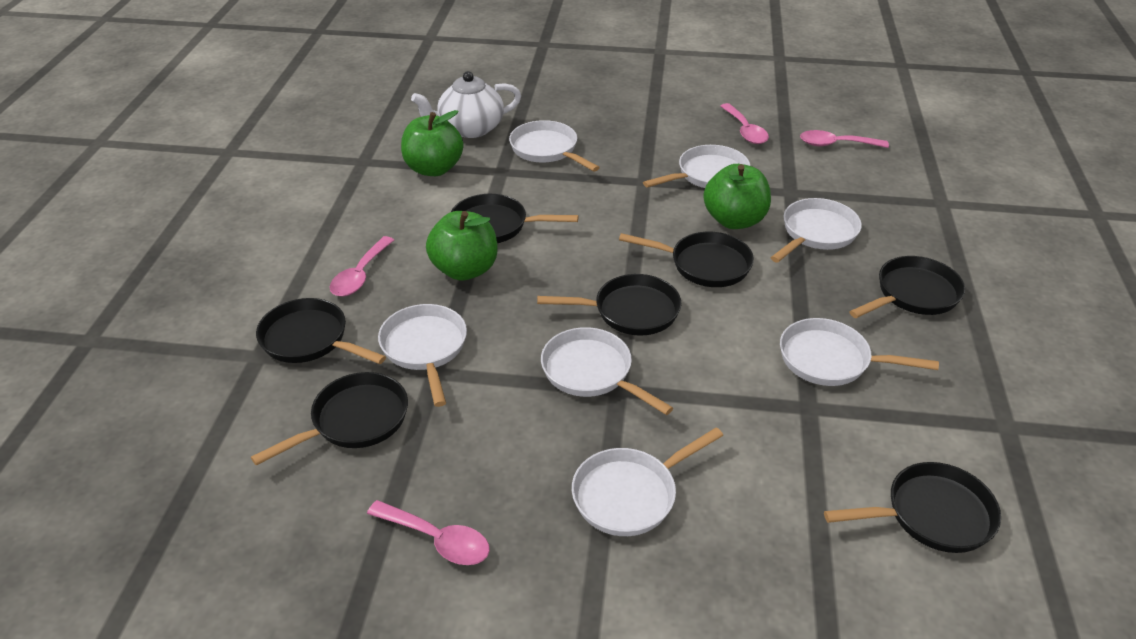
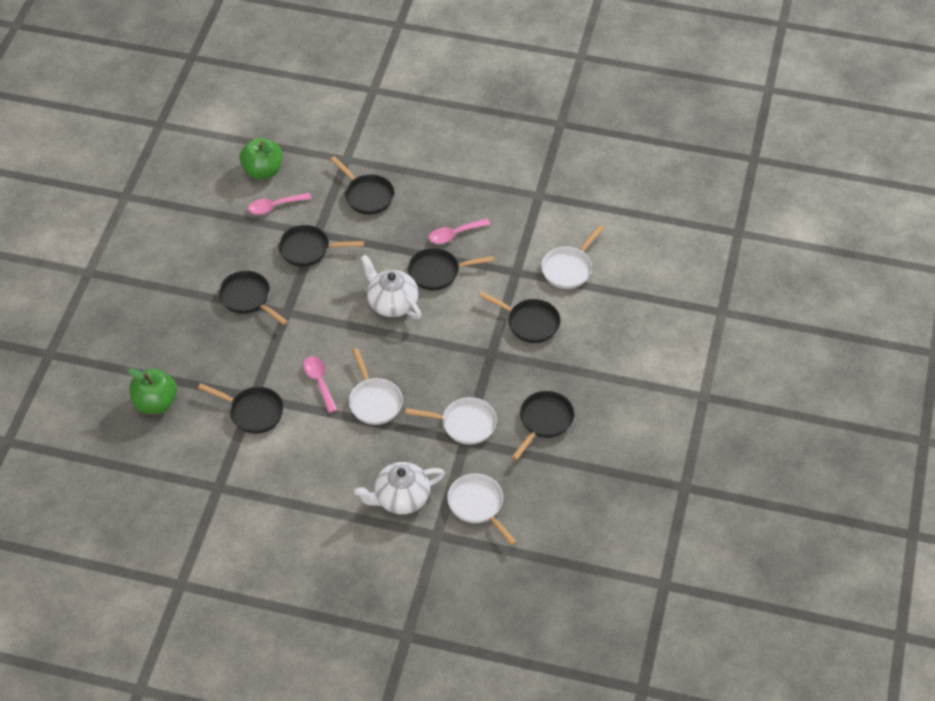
green apple: [401,110,463,176] [426,211,498,281] [703,164,771,229] = 3 -> [128,368,177,414] [239,138,282,179] = 2
pink spoon: [330,236,394,296] [367,500,490,565] [721,103,769,144] [800,130,889,148] = 4 -> [248,193,311,215] [303,356,337,413] [429,219,490,244] = 3
white pan: [378,304,467,407] [509,120,600,172] [541,327,673,415] [572,427,723,536] [643,145,750,188] [770,198,862,263] [780,318,939,386] = 7 -> [349,348,403,425] [405,397,497,445] [447,473,517,546] [541,225,604,289] = 4
white teapot: [411,71,521,138] = 1 -> [354,462,445,514] [361,254,421,319] = 2

